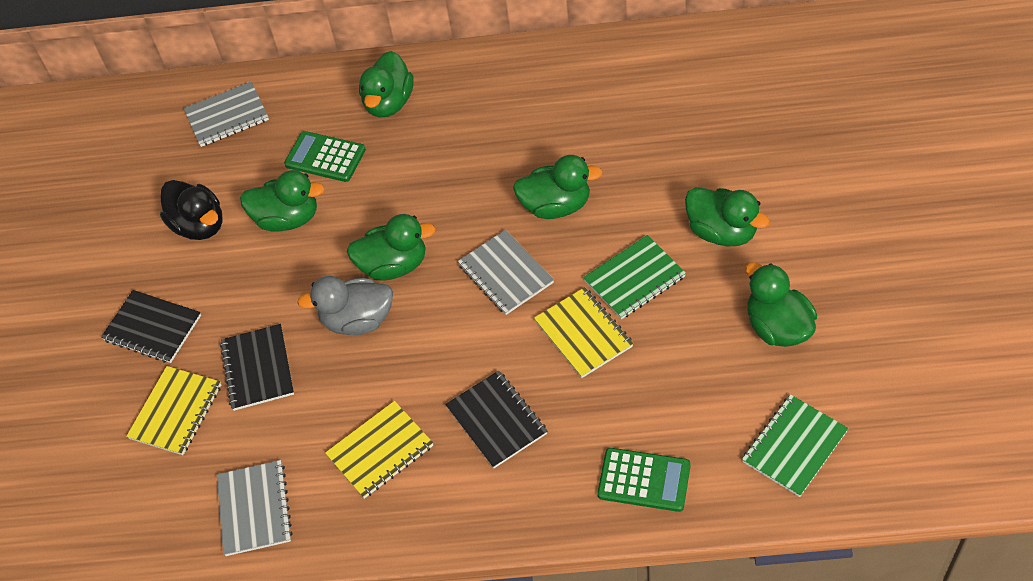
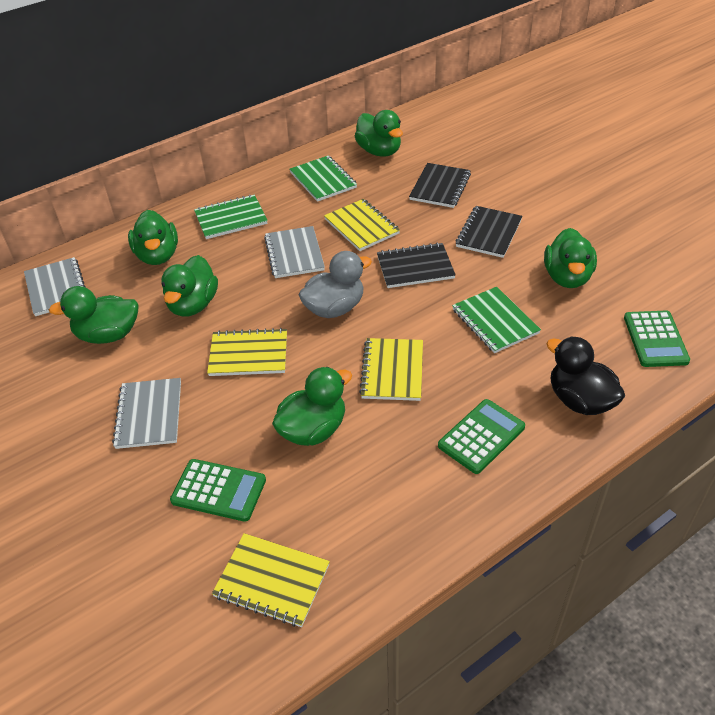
green calculator: [284,131,366,182] [597,448,691,512] = 2 -> [170,459,266,522] [438,399,525,474] [624,311,690,367] = 3
green notebook: [583,235,686,319] [742,394,849,497] = 2 -> [194,195,268,239] [290,156,357,202] [452,287,541,353] = 3
yellow notebook: [126,366,222,455] [325,401,433,499] [534,287,633,378] = 3 -> [207,328,287,376] [212,533,330,627] [324,199,400,251] [359,338,423,401] = 4

